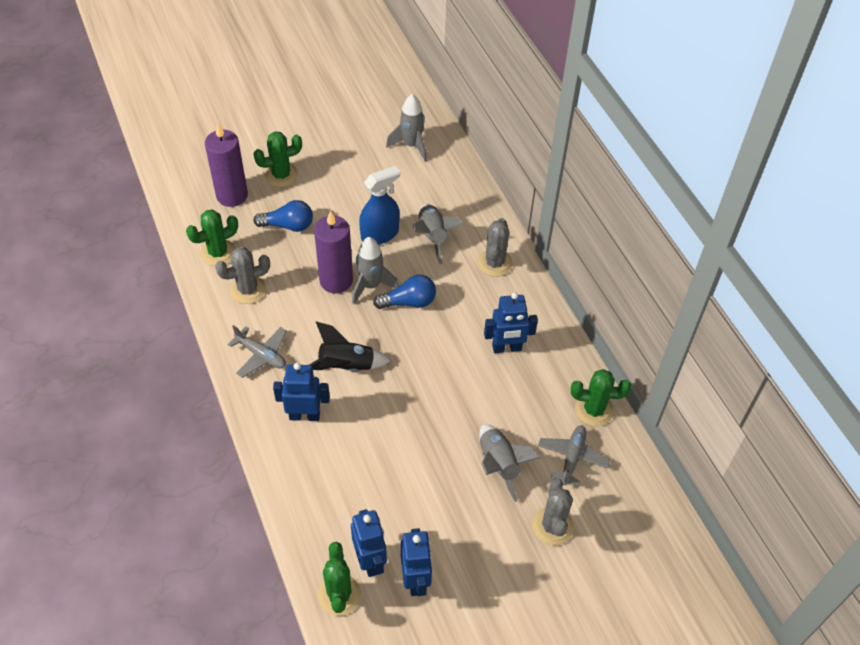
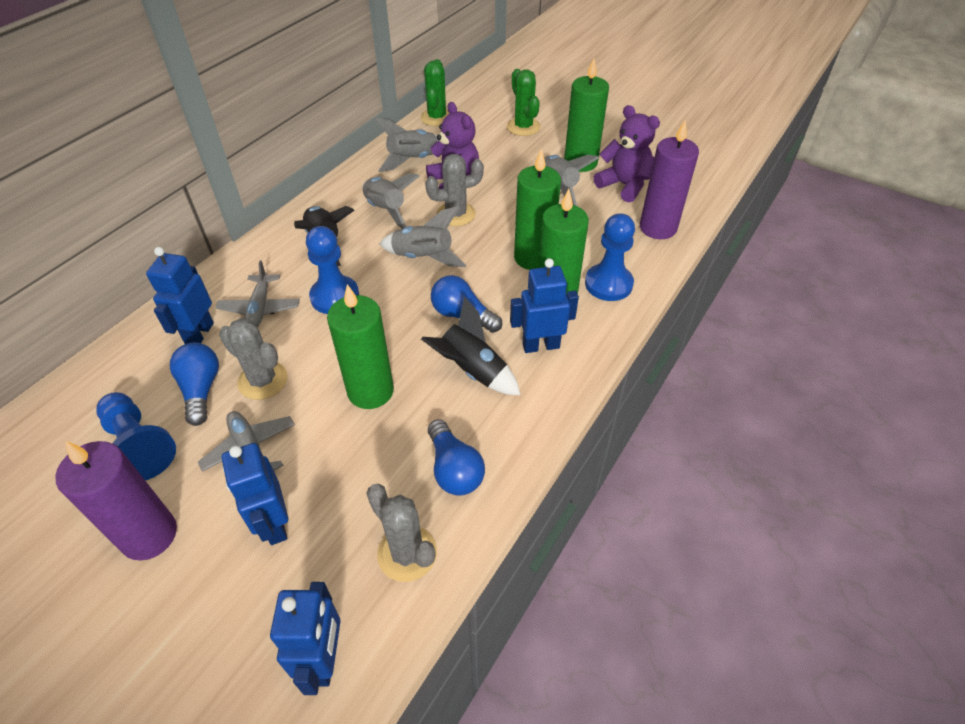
black rocket: [309,322,390,372] = 1 -> [294,206,355,266] [421,297,520,395] = 2
blue light bulb: [253,200,313,232] [373,275,436,309] = 2 -> [170,343,219,426] [428,419,485,496] [431,275,502,333] = 3
blue pawn: none = 0 -> [96,392,176,481] [306,226,359,314] [585,213,635,301] = 3
blue spray bottle: [359,166,400,245] = 1 -> none = 0
green cactus: [186,209,238,266] [253,131,302,187] [317,542,361,616] [571,369,632,427] = 4 -> [420,59,449,126] [507,69,541,136] = 2
green candle: none = 0 -> [327,284,394,409] [514,148,561,270] [538,189,589,294] [564,58,609,172] = 4
purple teddy bear: none = 0 -> [426,102,479,189] [593,105,660,202] = 2

